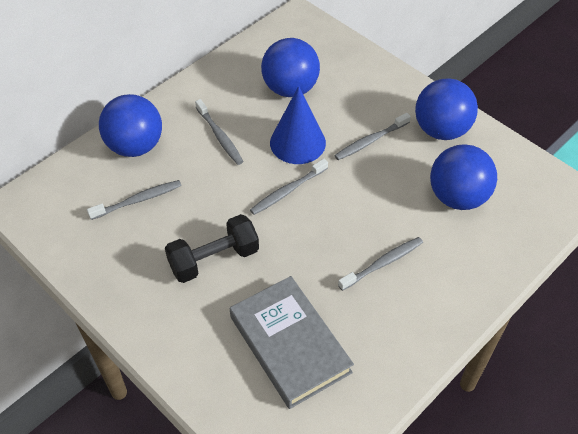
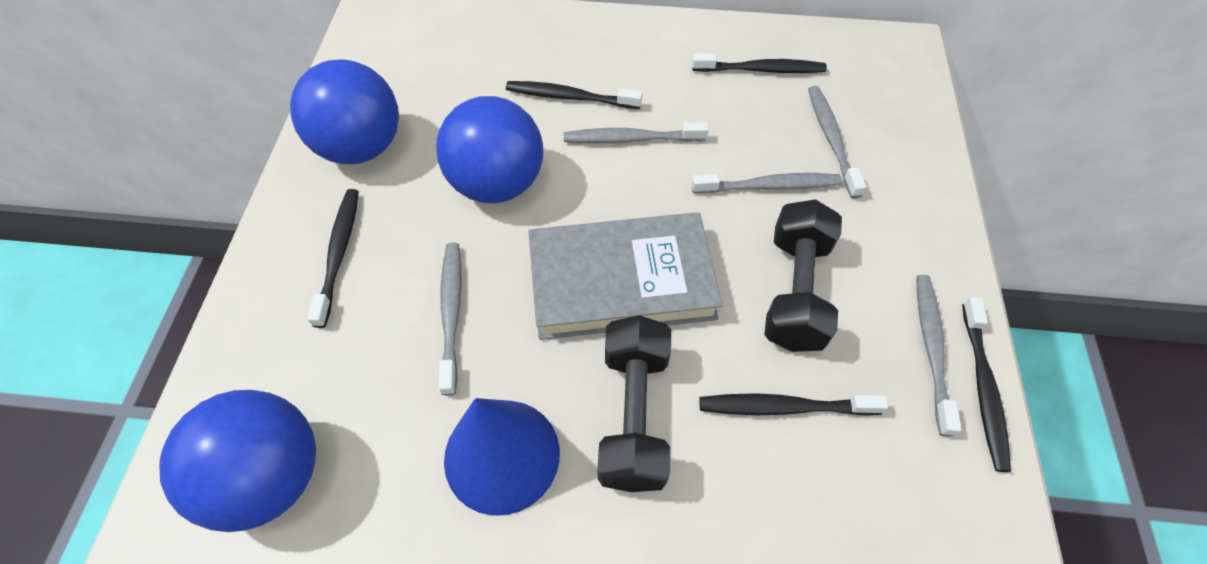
black dumbbell: [165,214,259,283] = 1 -> [598,315,671,492] [764,199,842,352] = 2
black toothbrush: none = 0 -> [307,189,359,328] [506,81,642,109] [692,53,827,73] [699,393,888,416] [962,297,1011,472] = 5
blue ball: [99,94,162,157] [261,38,320,97] [415,78,478,140] [430,144,497,210] = 4 -> [159,390,316,532] [290,60,399,164] [436,96,543,203] = 3

